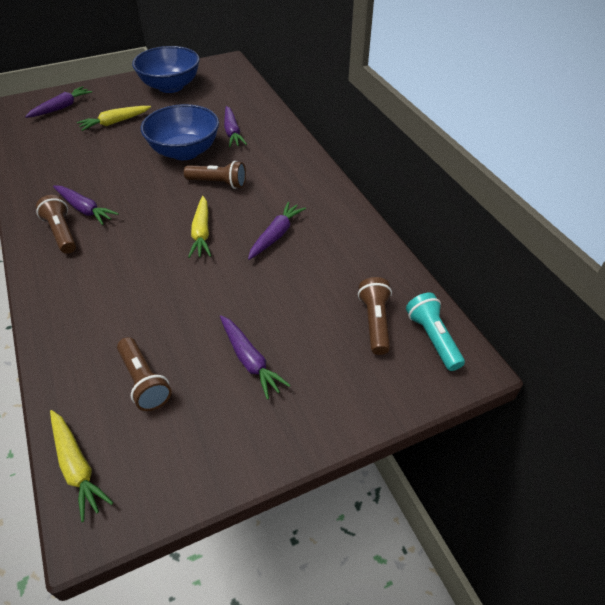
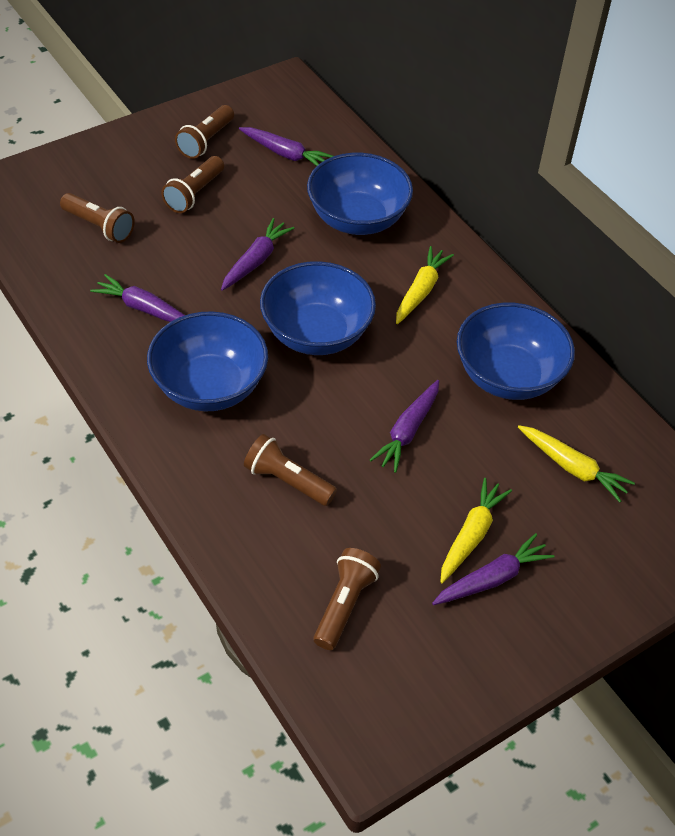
blue bowl: [132,46,200,93] [141,104,219,160] = 2 -> [147,311,268,411] [260,261,376,355] [307,153,413,235] [457,303,575,400] = 4
brown flashlight: [36,195,76,254] [117,337,172,411] [184,161,246,189] [358,277,392,355] = 4 -> [60,193,135,243] [161,156,224,213] [175,105,234,159] [244,434,337,506] [313,548,381,650] = 5
turquoise flashlight: [406,293,465,371] = 1 -> none = 0

